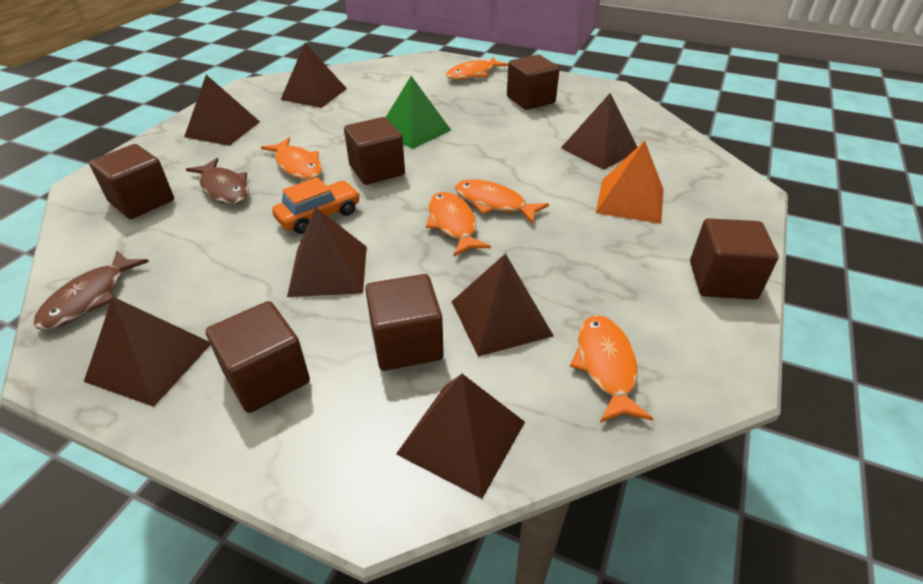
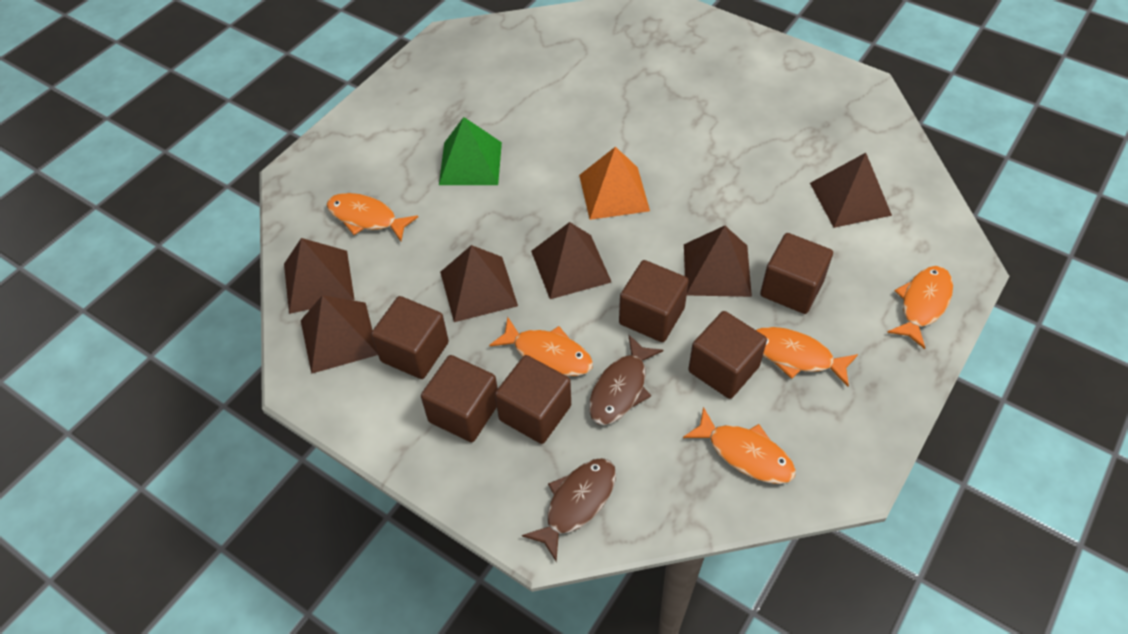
brown pyramid: [84,296,210,407] [184,75,260,146] [281,43,347,108] [287,207,367,297] [396,374,525,499] [451,253,554,357] [561,93,637,170] = 7 -> [284,238,355,314] [301,295,378,374] [440,245,518,322] [531,222,612,299] [684,226,752,297] [810,153,892,228] = 6
orange car: [272,177,360,234] = 1 -> none = 0

